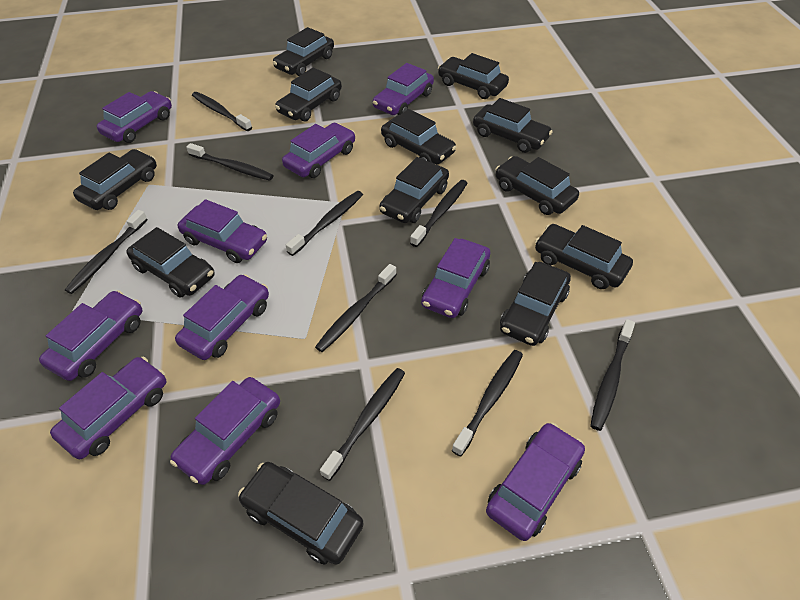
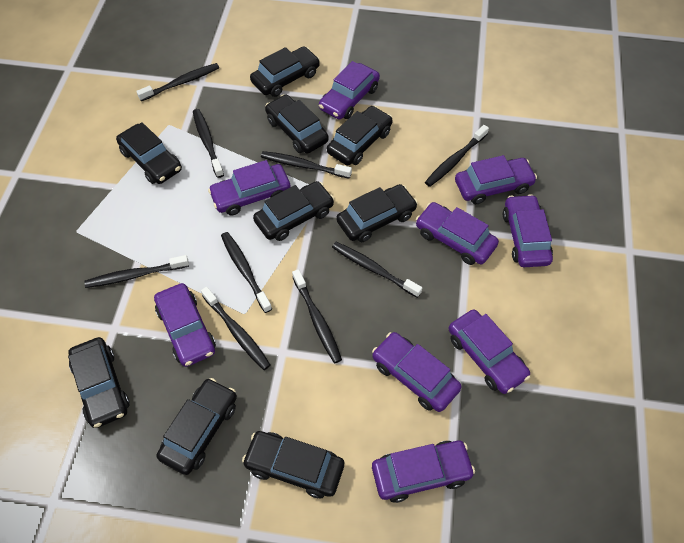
black car: [73,149,157,210] [126,227,215,298] [238,462,364,565] [273,27,334,76] [275,67,342,121] [379,157,449,223] [381,109,457,165] [438,53,509,99] [473,98,552,153] [496,156,579,215] [500,262,571,346] [535,224,633,289] = 12 -> [68,337,129,428] [116,122,182,184] [157,378,237,475] [242,431,344,498] [250,46,320,97] [253,181,334,241] [265,94,329,154] [327,106,393,165] [336,184,418,242] = 9
purple car: [39,290,143,381] [50,357,167,459] [97,91,172,143] [170,377,280,485] [175,274,269,360] [178,199,267,263] [282,123,355,178] [373,63,434,115] [421,238,491,318] [486,423,585,541] = 10 -> [154,283,216,367] [208,160,291,215] [319,61,380,120] [372,332,462,412] [372,441,475,503] [416,202,499,265] [449,309,531,394] [455,155,537,204] [503,194,553,267] = 9

